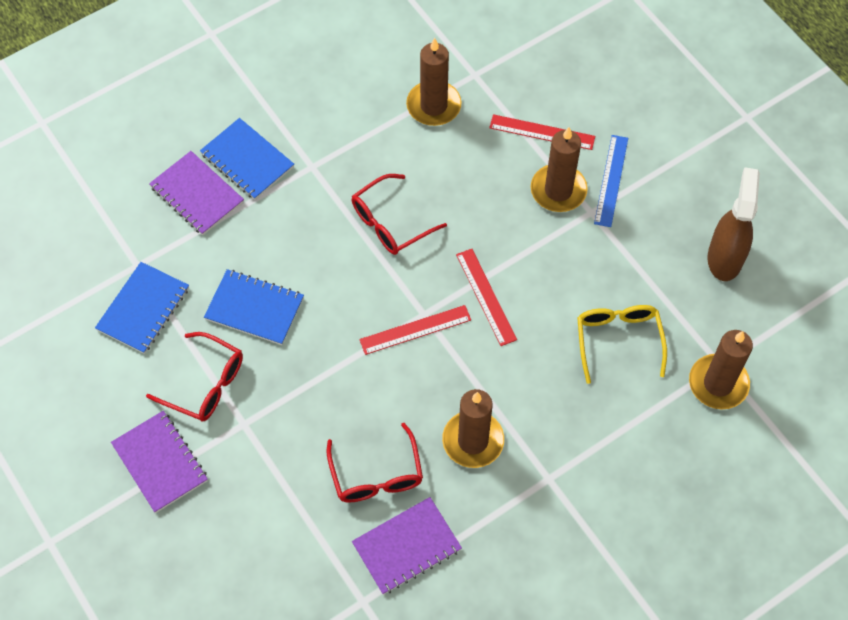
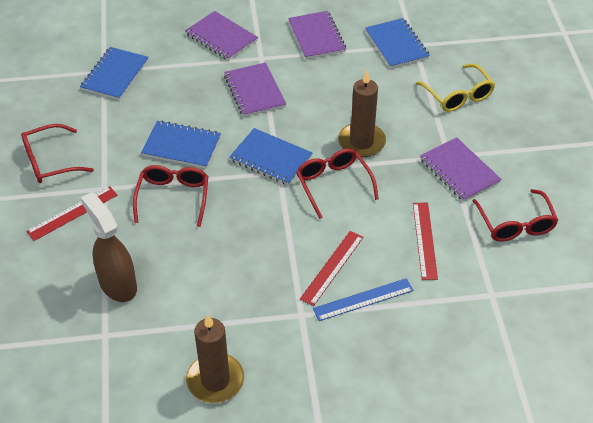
blue notebook: [95,262,189,354] [200,118,294,200] [204,269,304,345] = 3 -> [80,47,149,100] [141,120,221,168] [229,128,312,185] [365,18,430,69] = 4
brown candle: [406,38,462,126] [442,389,504,468] [531,127,588,212] [689,330,753,409] = 4 -> [186,314,244,403] [338,71,386,157] = 2
purple notebook: [111,411,208,513] [149,151,244,235] [352,497,462,595] = 3 -> [185,11,258,61] [224,62,286,117] [288,11,346,59] [420,137,501,202] = 4
red glasses: [146,332,243,422] [327,423,423,503] [352,174,447,255] = 3 -> [21,124,94,183] [133,165,208,227] [296,148,379,219] [472,189,559,242] = 4

